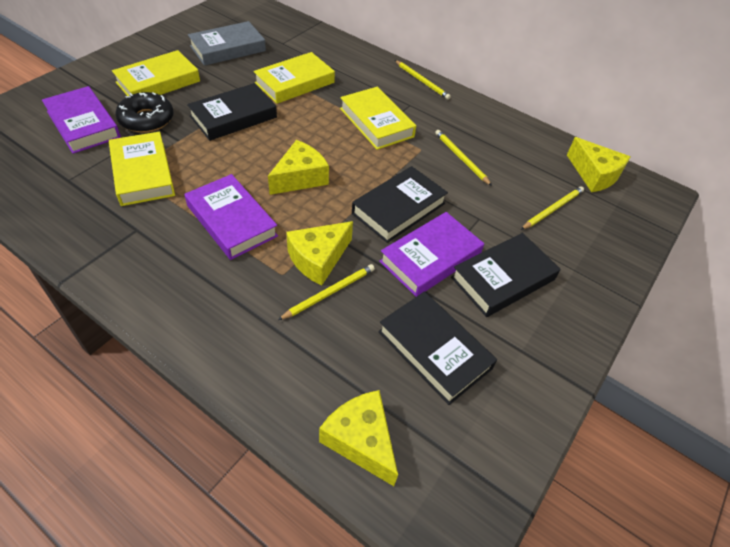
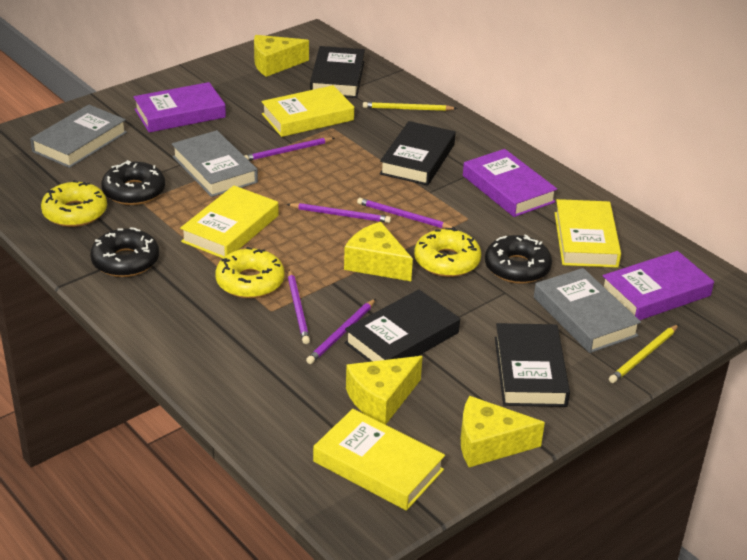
black donut: [115,92,174,133] = 1 -> [90,227,159,277] [101,160,165,205] [485,234,552,284] = 3
grey book: [188,21,266,66] = 1 -> [30,105,127,168] [172,130,258,197] [534,268,641,353] = 3
purple pencil: none = 0 -> [244,138,335,161] [286,203,391,223] [288,269,310,344] [306,299,376,364] [357,198,456,229] = 5
yellow donut: none = 0 -> [41,180,107,227] [215,247,284,298] [414,228,481,277] = 3
yellow pencil: [278,264,375,320] [395,60,451,100] [435,130,492,186] [521,186,584,230] = 4 -> [363,102,457,111] [609,324,679,383] = 2

